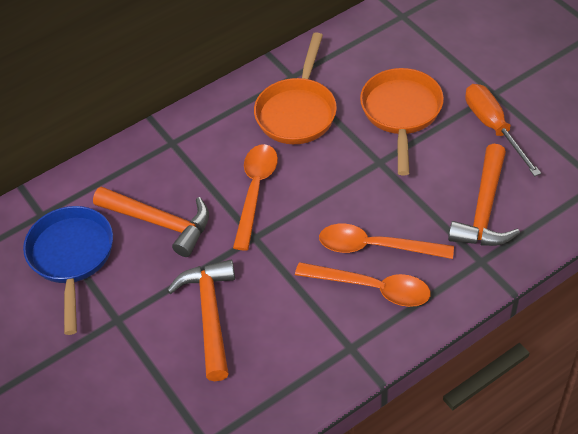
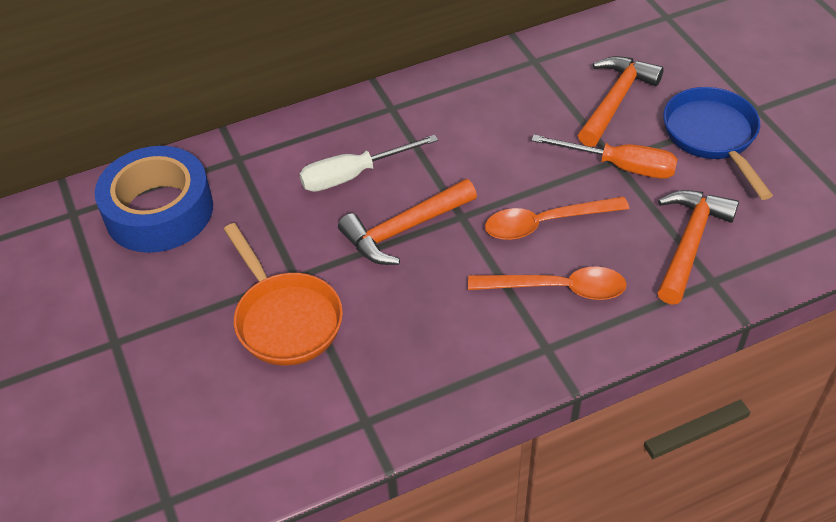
blue tape: none = 0 -> [95,146,213,253] = 1
orange pan: [254,32,337,144] [360,68,444,175] = 2 -> [224,223,343,366] = 1
orange spoon: [233,144,278,250] [295,262,431,307] [319,224,454,259] = 3 -> [468,267,627,300] [485,196,629,240] = 2
white screwdriver: none = 0 -> [299,135,438,192] = 1

